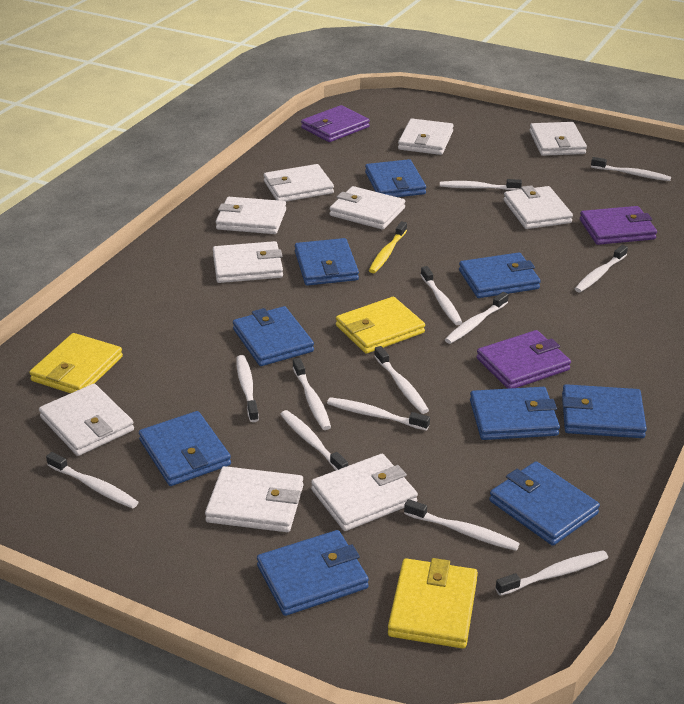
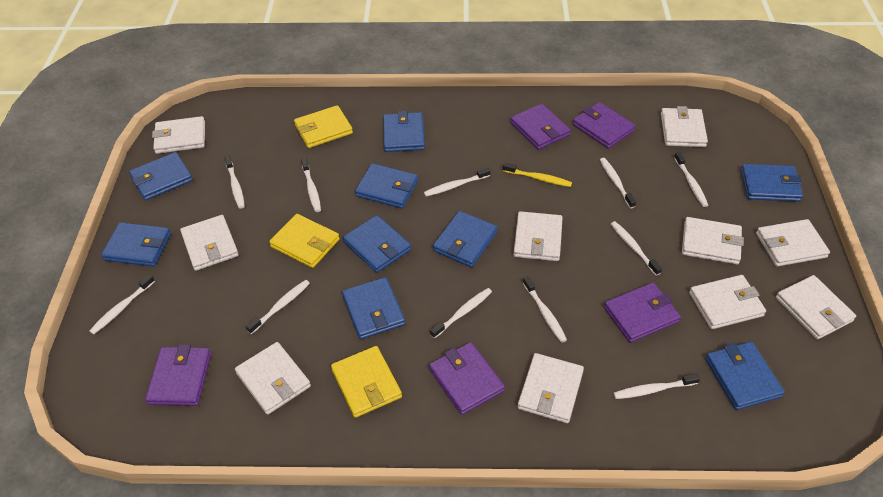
purple wallet: [301,105,370,142] [477,330,571,389] [580,206,657,245] = 3 -> [145,344,211,406] [429,342,505,415] [510,104,571,150] [573,102,636,149] [604,283,681,343] = 5
white toothbrush: [46,452,139,508] [237,355,259,422] [280,410,348,470] [293,358,331,430] [327,397,430,431] [374,346,429,414] [404,499,520,551] [421,266,462,325] [440,179,522,191] [445,292,509,344] [496,550,608,596] [575,245,628,292] [591,157,671,181] = 13 -> [89,274,155,335] [225,156,245,209] [246,280,310,334] [301,158,321,212] [424,167,490,197] [430,288,492,338] [523,276,567,343] [600,158,636,208] [611,221,662,276] [613,373,700,399] [674,152,708,207] = 11

